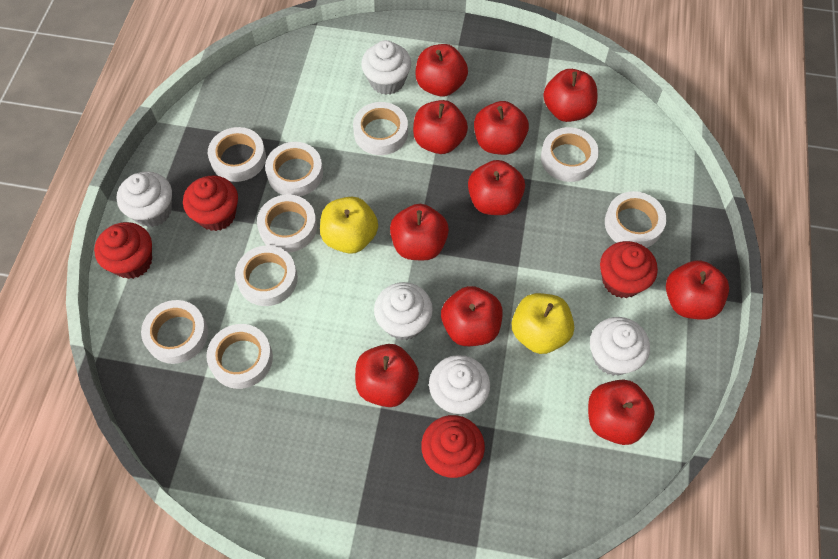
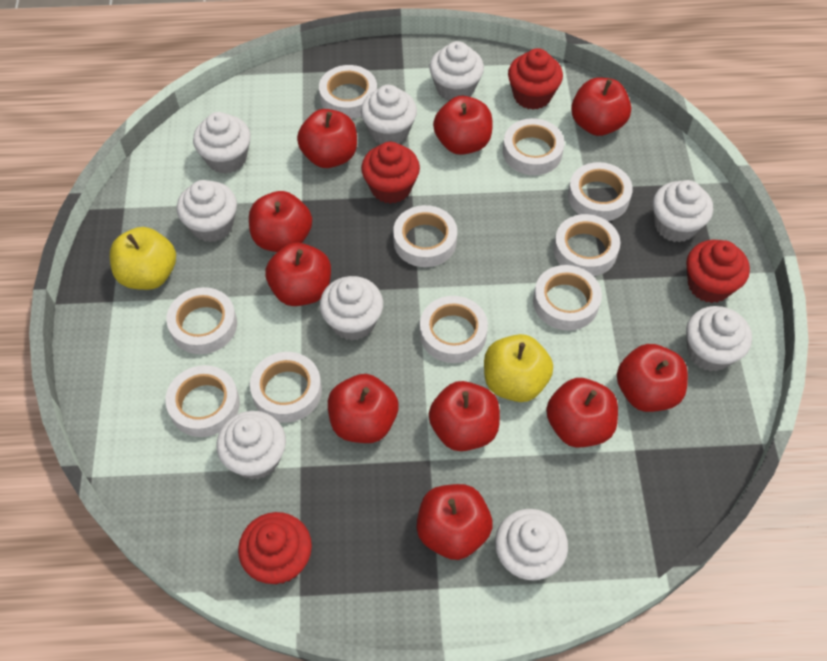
white cupcake: [117,171,172,227] [361,40,411,95] [374,282,433,340] [429,355,490,415] [590,317,650,376] = 5 -> [177,180,237,242] [193,112,251,174] [216,411,286,480] [319,276,383,341] [361,85,417,145] [429,41,484,101] [495,509,568,581] [653,180,713,243] [686,306,752,372] = 9
white tape: [141,300,208,364] [206,324,273,389] [208,127,266,182] [235,245,298,306] [257,195,317,253] [265,142,323,197] [353,102,408,155] [541,127,599,182] [605,191,666,248] = 9 -> [165,365,240,437] [166,287,237,354] [250,352,322,423] [319,65,377,119] [393,205,457,267] [420,296,488,363] [503,118,564,175] [533,265,602,331] [553,214,620,276] [568,162,633,221] = 10

